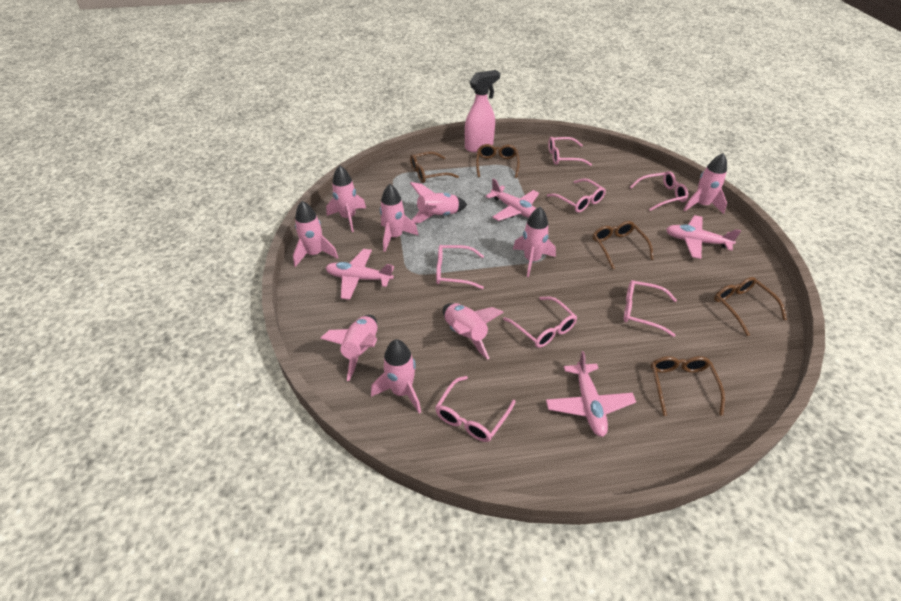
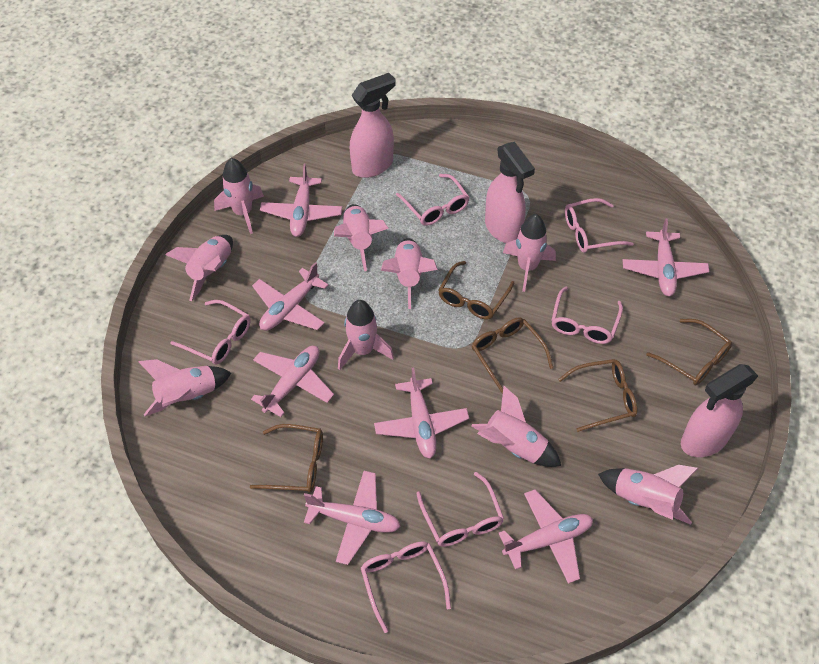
pink glasses: [435,376,515,442] [436,245,484,289] [503,296,577,348] [547,179,606,213] [548,137,592,166] [624,280,677,337] [630,171,688,211] = 7 -> [170,300,251,365] [361,541,451,633] [396,174,469,226] [416,472,504,547] [551,287,623,344] [565,198,634,253] = 6
pink plane: [326,249,394,300] [486,179,539,221] [546,351,636,437] [666,215,741,259] = 4 -> [251,346,334,417] [252,262,328,331] [260,164,342,237] [304,471,401,565] [374,368,469,458] [499,489,593,584] [623,218,709,296] = 7
pink spray bottle: [465,70,500,152] = 1 -> [350,73,396,178] [485,142,535,243] [681,364,758,457] = 3

